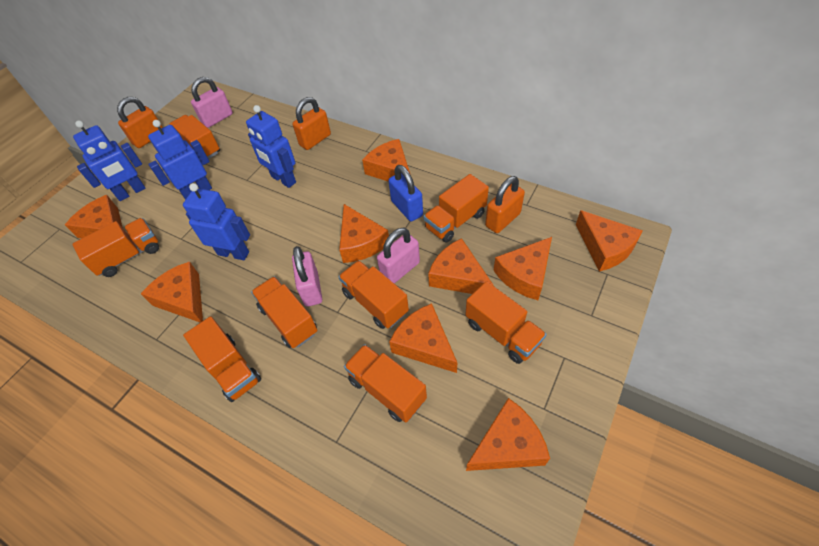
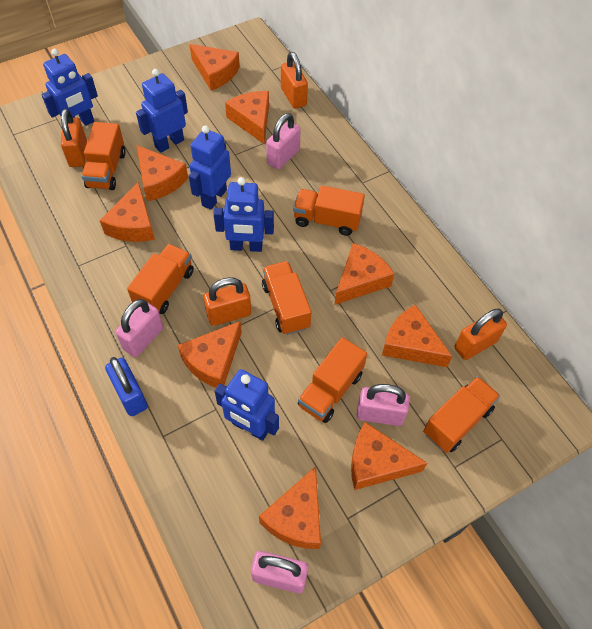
blue robot: [73,120,146,201] [148,120,212,200] [183,183,250,260] [246,105,296,188] = 4 -> [42,49,98,126] [136,69,188,153] [189,126,231,210] [213,177,274,252] [215,369,279,441] = 5
orange padlock: [117,97,163,148] [293,97,331,150] [485,176,525,233] = 3 -> [61,109,87,167] [203,277,251,326] [281,52,308,109] [455,308,507,360] = 4
orange truck: [73,218,159,277] [169,115,220,159] [183,316,261,402] [251,276,318,348] [338,260,409,329] [344,344,427,423] [424,174,489,243] [465,281,547,364] = 8 -> [82,122,126,190] [127,244,194,314] [262,261,311,335] [293,185,365,236] [298,337,367,423] [423,376,500,453] = 6
pink padlock: [191,77,233,128] [292,246,322,307] [377,228,420,284] = 3 -> [116,299,163,357] [251,551,308,593] [266,113,301,170] [357,384,410,426] = 4

